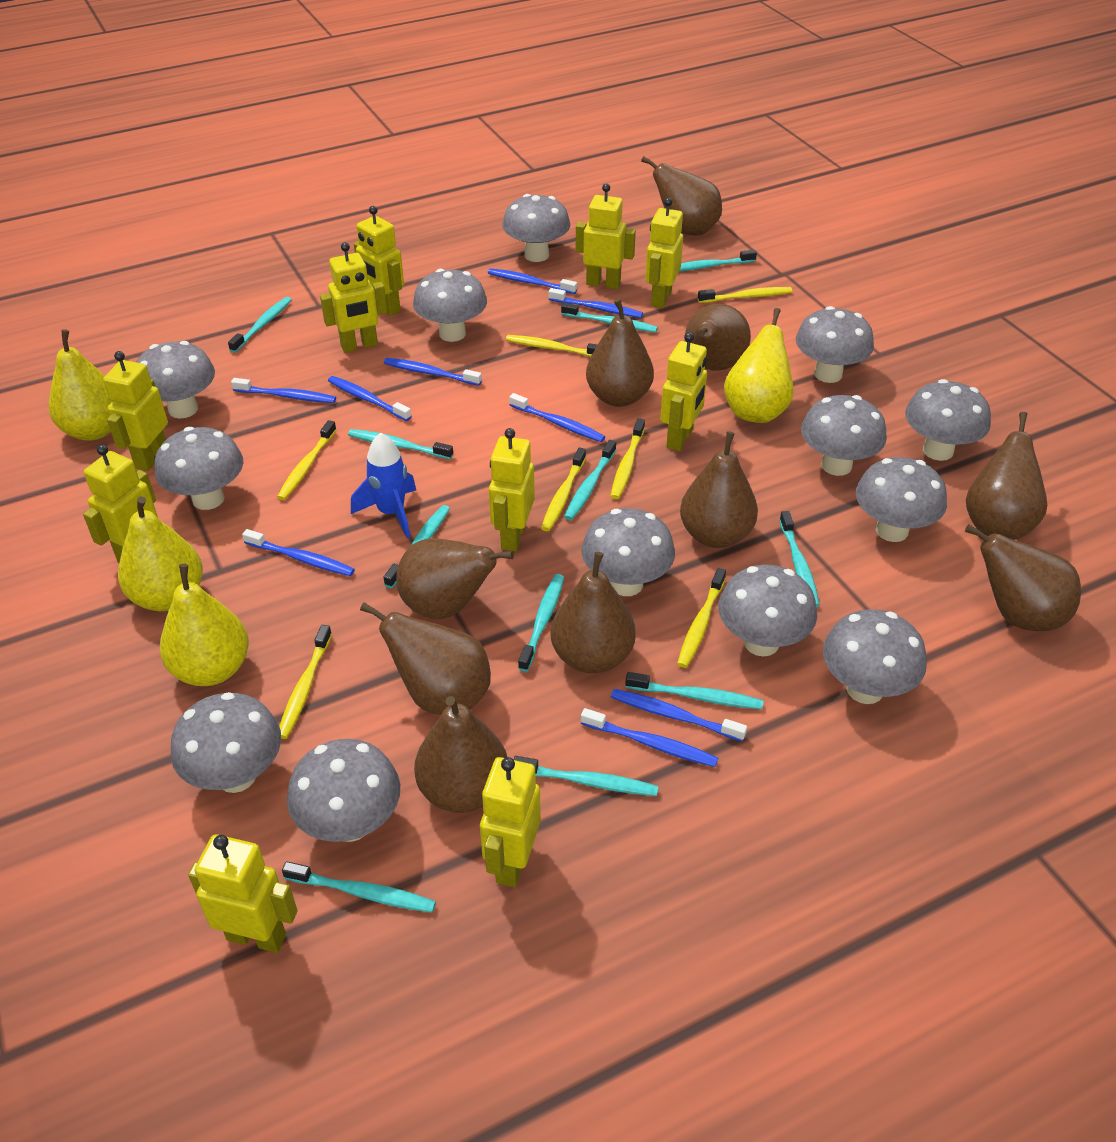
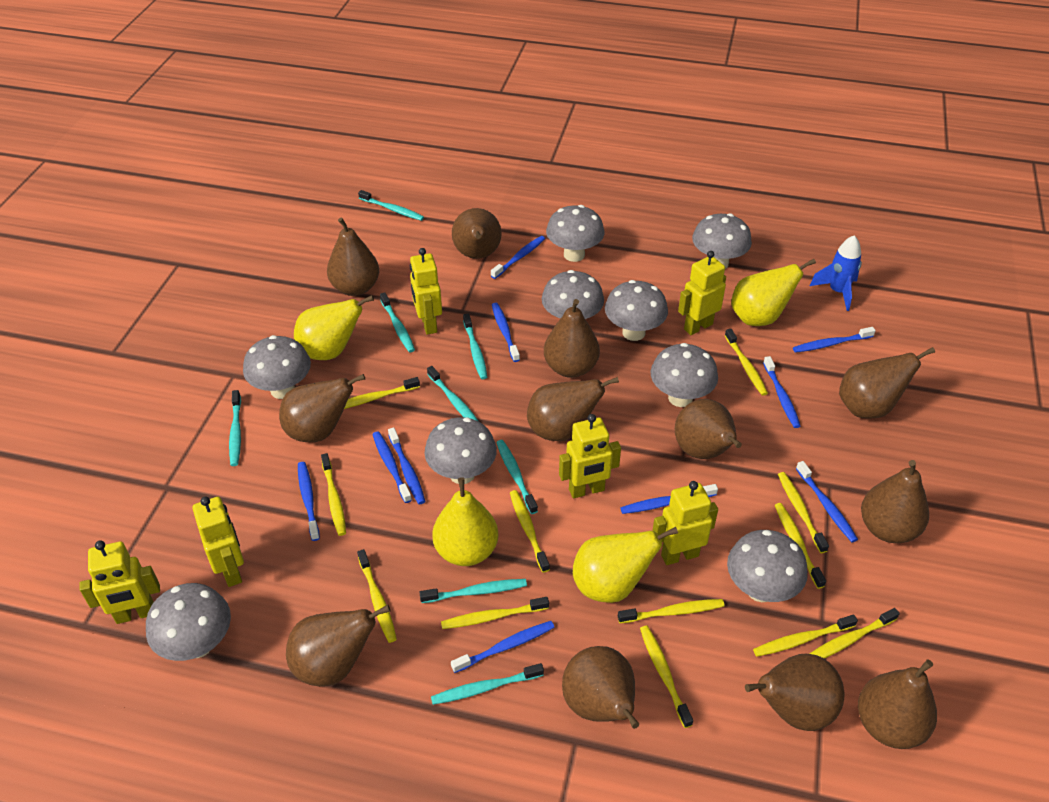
blue toothbrush: [231,378,336,403] [242,529,355,576] [328,376,412,421] [384,358,482,386] [488,268,577,294] [509,393,605,442] [549,288,643,318] [581,708,718,767] [611,689,747,741] = 9 -> [298,462,320,541] [372,431,412,503] [388,427,426,504] [451,621,555,673] [491,236,545,279] [492,303,520,362] [621,484,718,514] [763,356,800,428] [793,327,876,353] [796,461,858,542] = 10
brown pear: [360,602,491,715] [396,538,514,619] [414,696,507,813] [551,552,636,673] [586,298,654,407] [641,156,722,236] [680,431,758,548] [685,304,751,371] [965,524,1081,631] [966,412,1047,540] = 10 -> [279,374,365,442] [286,605,391,687] [327,217,379,296] [452,208,502,259] [527,377,619,441] [544,299,600,378] [562,646,639,729] [675,399,742,459] [745,654,844,731] [839,347,935,419] [858,659,937,749] [861,460,929,543] = 12
grey mushroom: [136,341,215,419] [155,427,243,510] [171,692,281,793] [287,739,400,842] [413,269,487,342] [502,194,570,262] [581,508,675,596] [718,564,817,657] [796,306,874,383] [801,395,887,476] [823,609,927,704] [856,457,947,542] [905,379,991,461] = 13 -> [146,583,231,661] [243,335,311,399] [425,417,497,484] [542,270,604,319] [546,205,604,262] [605,280,668,341] [651,343,718,407] [692,213,752,269] [727,530,808,602] = 9
turquoise toothbrush: [228,297,292,353] [282,861,436,913] [348,429,453,459] [384,505,450,588] [514,756,658,796] [518,574,564,671] [561,302,658,333] [564,440,616,520] [625,672,764,709] [679,250,757,271] [779,511,820,607] = 11 -> [229,390,241,466] [358,190,424,221] [380,292,415,353] [419,579,527,603] [427,366,478,421] [431,663,544,705] [463,314,487,379] [496,440,538,514] = 8
yellow robot: [83,444,158,563] [103,351,168,471] [188,834,298,953] [320,242,387,353] [354,206,404,316] [480,757,541,887] [489,428,535,552] [576,183,636,289] [645,198,683,308] [660,332,707,451] = 10 -> [79,540,160,624] [192,497,244,587] [410,248,442,335] [559,414,621,498] [652,481,718,565] [678,251,726,335] = 6
yellow toothbrush: [277,420,336,500] [279,625,332,739] [506,335,597,357] [541,447,586,531] [611,418,645,499] [677,568,726,668] [698,287,792,303] = 7 -> [321,453,346,536] [344,377,420,409] [357,549,397,643] [441,597,549,629] [510,490,550,573] [618,599,725,623] [640,626,693,728] [725,329,768,396] [753,615,858,657] [775,503,826,589] [778,472,829,553] [810,608,900,658] = 12

